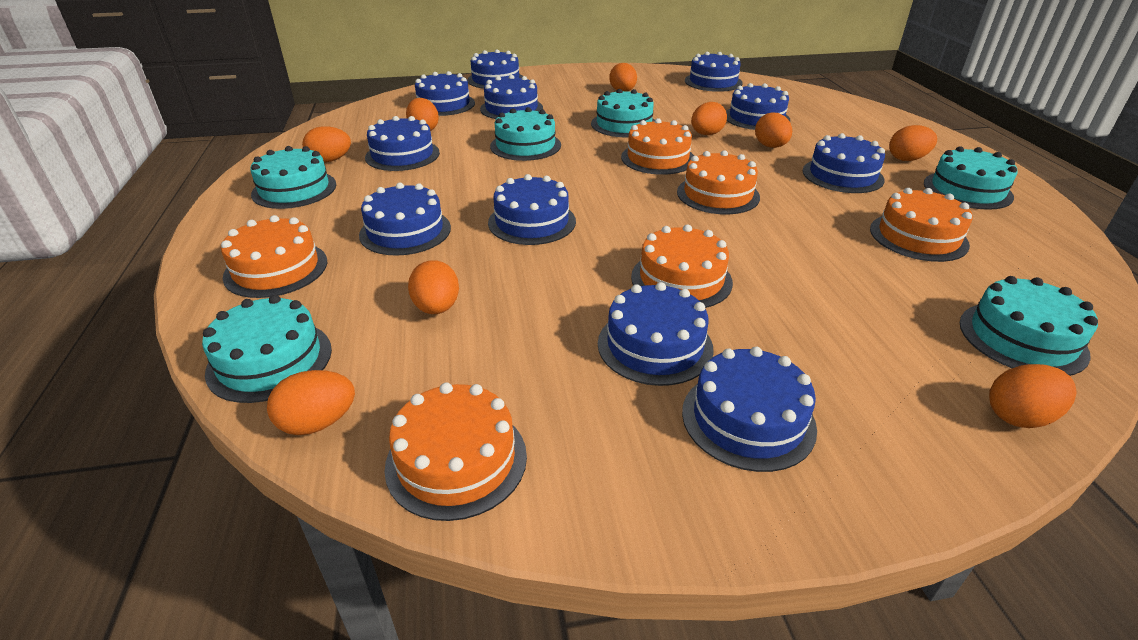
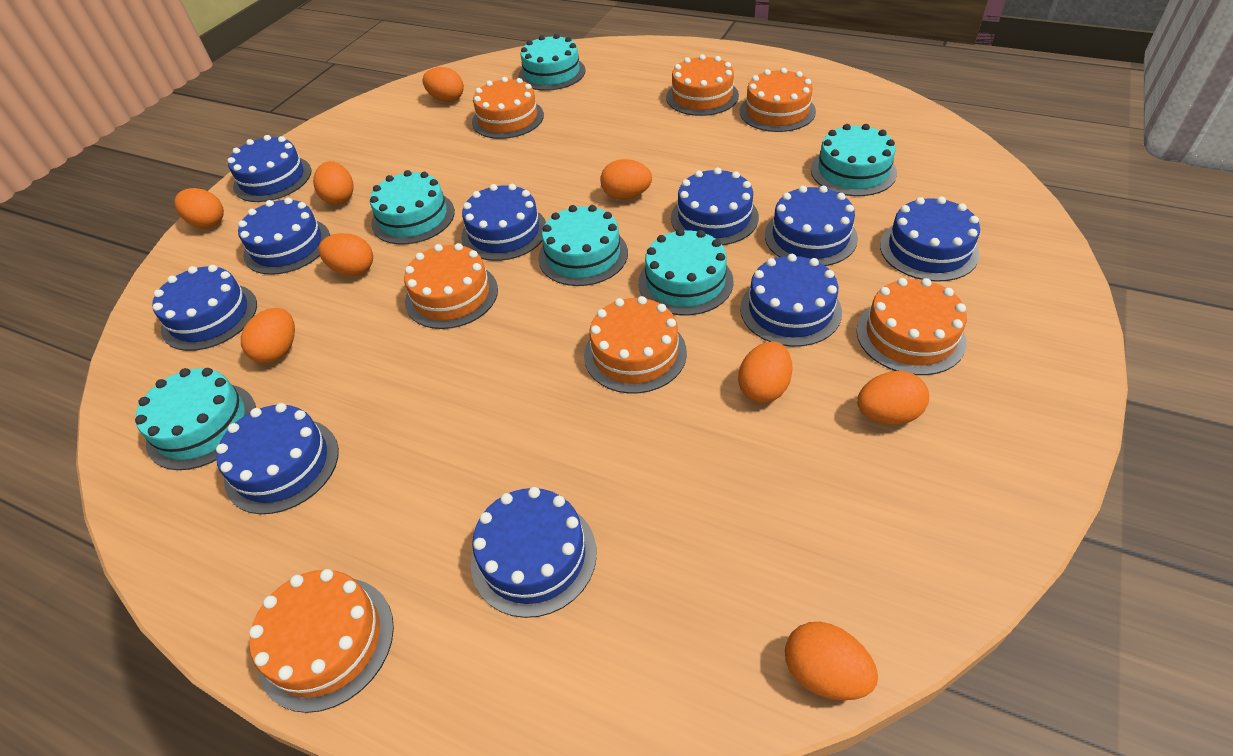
blue cake: [359,183,451,256] [365,116,440,171] [415,71,475,116] [467,49,523,89] [480,75,543,119] [488,174,576,245] [598,282,714,386] [682,347,817,472] [685,52,742,92] [726,83,790,130] [803,133,885,193] = 11 -> [152,265,257,351] [216,403,339,514] [227,135,311,202] [238,198,330,275] [461,184,546,261] [471,487,597,618] [671,168,759,245] [740,254,842,347] [765,186,858,266] [880,197,980,282] = 10
orange cake: [221,215,327,298] [384,383,527,521] [621,118,694,175] [631,224,733,308] [677,150,760,214] [870,188,973,262] = 6 -> [249,569,394,713] [404,243,498,329] [472,77,544,139] [584,296,687,394] [666,54,739,116] [740,68,816,132] [857,278,967,375] = 7

